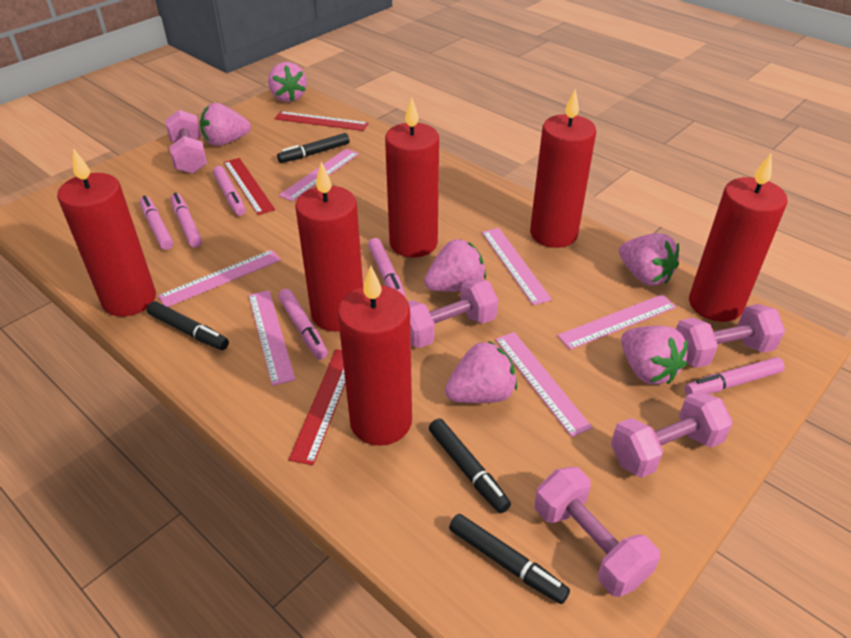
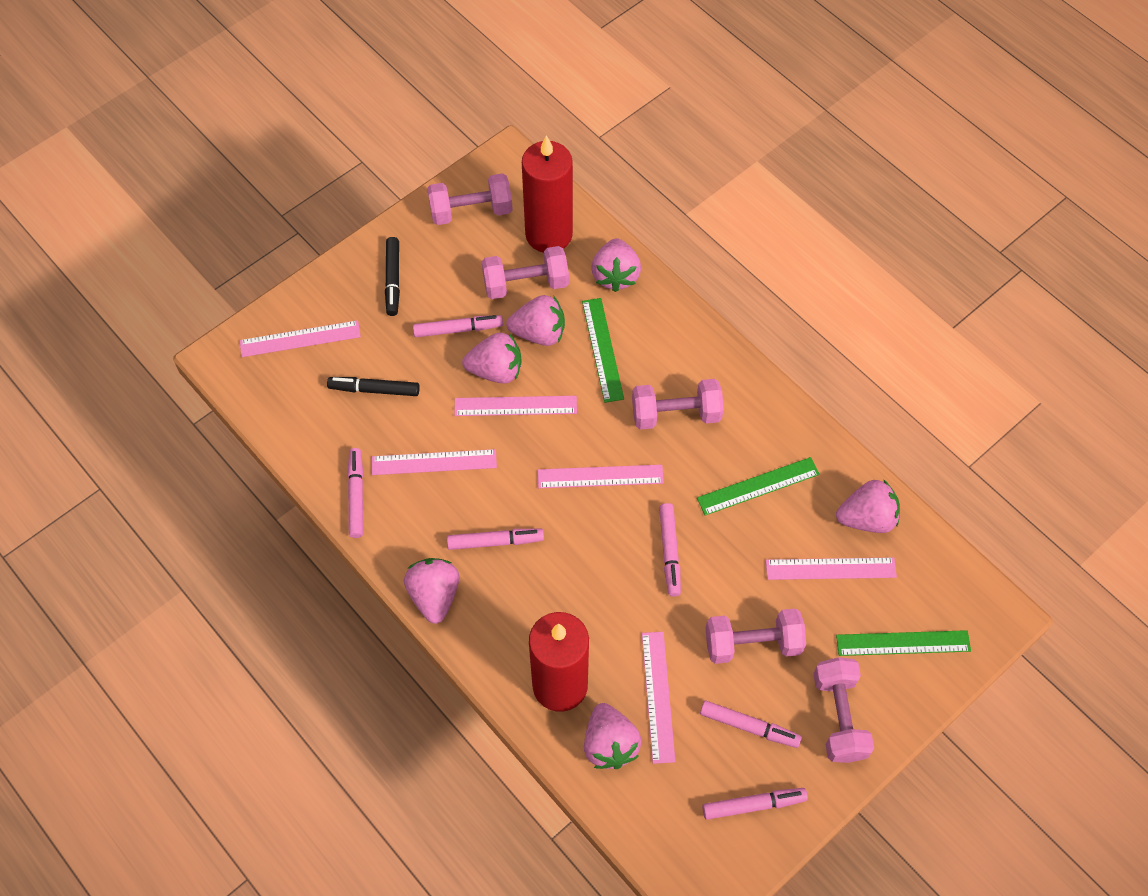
black marker: [147,301,229,350] [277,133,350,163] [429,419,511,513] [449,514,570,604] = 4 -> [327,377,420,396] [385,237,400,316] = 2
green ruler: none = 0 -> [582,298,624,403] [697,457,820,516] [836,630,971,656] = 3
red candle: [57,148,156,316] [295,162,363,332] [337,266,412,446] [385,97,439,257] [530,89,596,248] [689,153,788,322] = 6 -> [522,135,573,253] [529,612,589,712] = 2
red ruler: [223,158,275,215] [275,111,369,131] [289,349,346,465] = 3 -> none = 0

